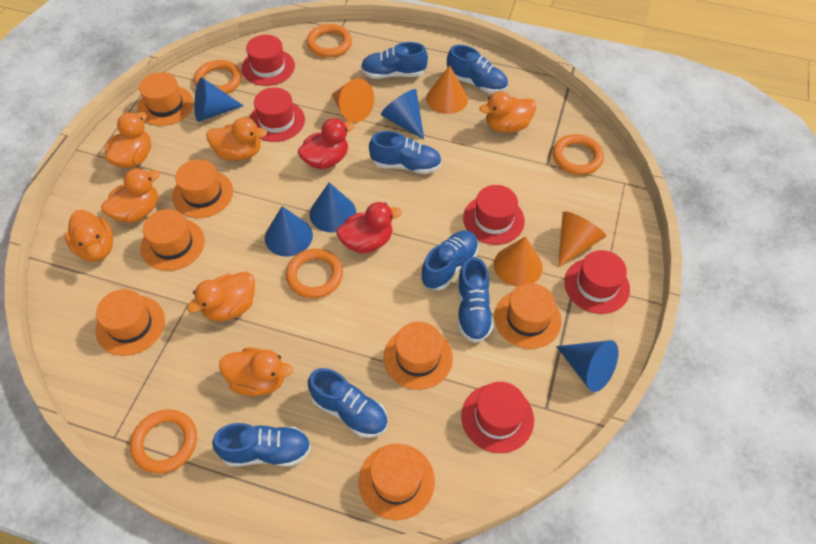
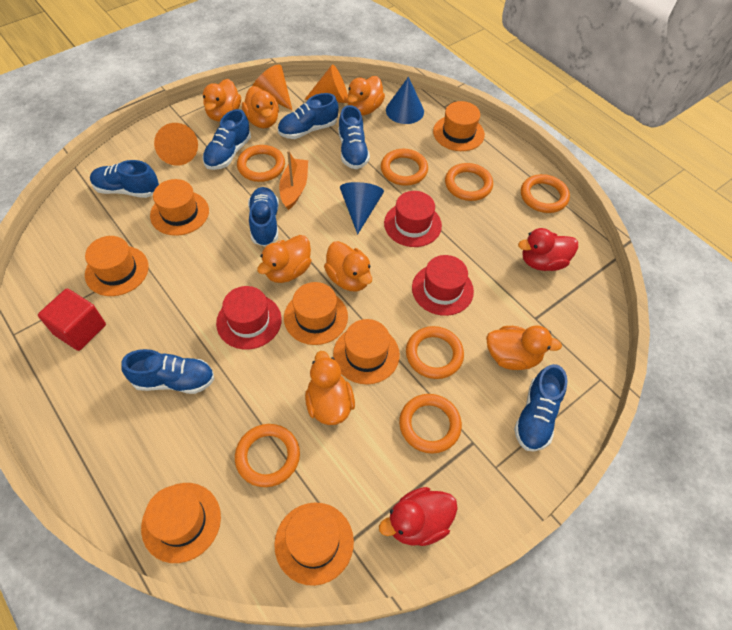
blue cone: [194,78,244,122] [265,206,313,257] [310,182,357,233] [381,89,424,140] [556,340,618,392] = 5 -> [340,182,384,235] [386,77,424,124] = 2
orange boat: none = 0 -> [279,151,308,210] = 1
orange cone: [332,78,374,123] [426,65,468,114] [494,236,543,287] [558,211,606,268] = 4 -> [154,123,198,166] [253,65,293,111] [304,64,348,103] = 3
orange ring: [130,409,197,474] [194,60,242,94] [286,248,343,298] [306,24,352,58] [553,134,604,175] = 5 -> [235,424,300,487] [237,145,285,182] [381,149,428,186] [399,394,462,454] [406,326,464,379] [445,163,493,201] [521,174,570,213] = 7
red cube: none = 0 -> [38,289,106,351] = 1
red hat: [241,35,295,86] [250,87,305,142] [461,382,534,453] [463,185,525,245] [564,250,630,314] = 5 -> [216,286,282,349] [384,191,442,247] [412,255,474,316] = 3

